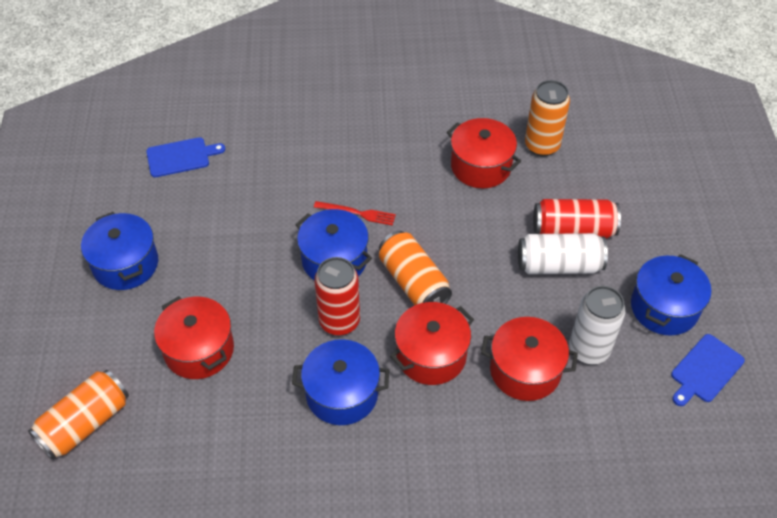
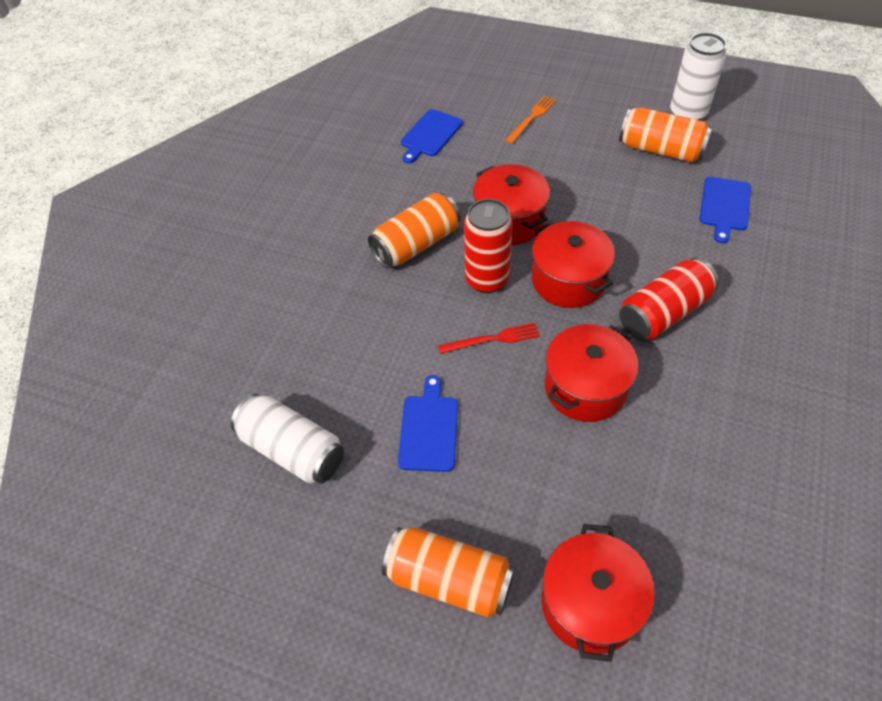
blue cutting board: [146,137,225,177] [671,334,745,406] = 2 -> [398,375,458,472] [401,109,463,164] [699,177,751,243] = 3
blue pot: [81,212,158,290] [292,339,389,425] [295,209,372,280] [631,254,711,336] = 4 -> none = 0
orange fork: none = 0 -> [506,96,556,144] = 1

